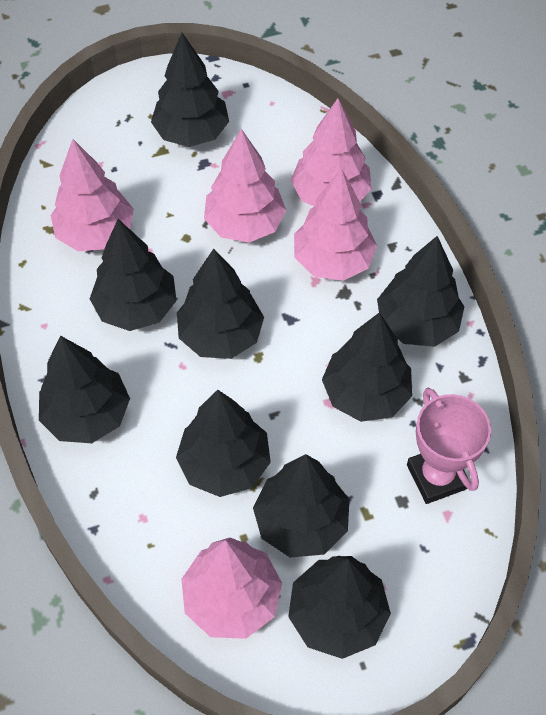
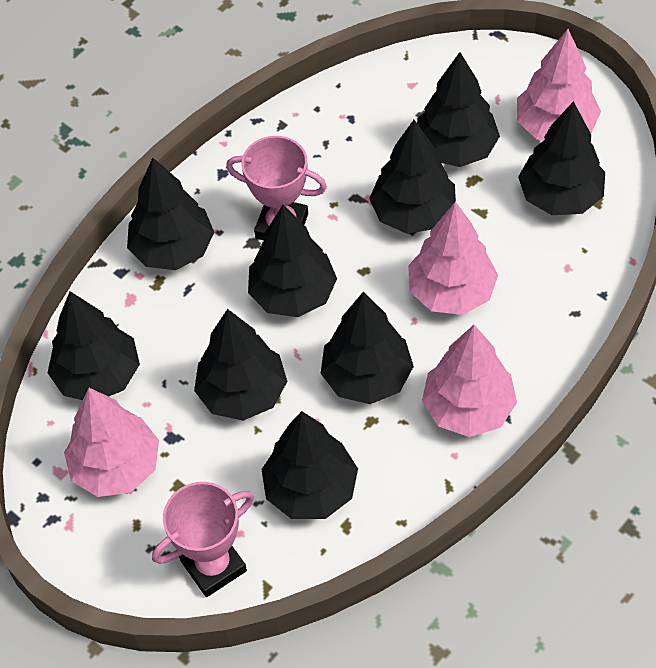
pink tree: [51,139,134,251] [181,537,282,639] [204,129,286,243] [291,98,372,206] [294,168,377,281] = 5 -> [64,388,159,497] [408,201,498,315] [422,325,517,437] [517,29,601,140] = 4
pink trophy: [407,388,491,504] = 1 -> [152,482,254,597] [226,136,327,240] = 2

